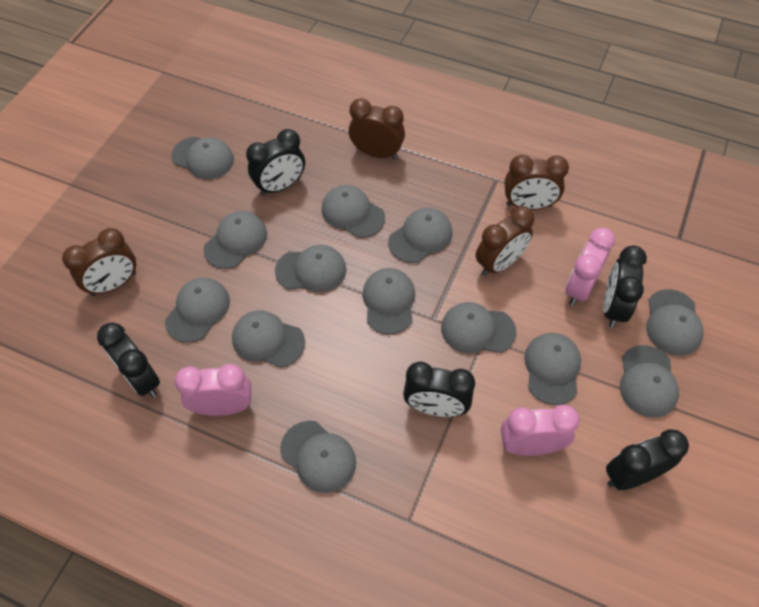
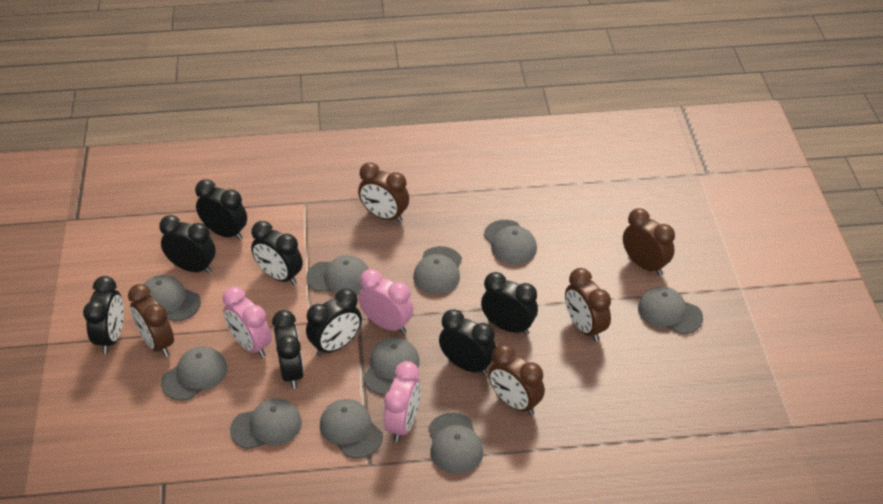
black clock: [97,323,160,397] [246,129,305,196] [403,362,475,417] [603,246,647,328] [606,429,689,490] = 5 -> [83,276,124,354] [159,215,216,274] [195,179,247,240] [251,221,303,285] [272,310,304,389] [306,289,362,356] [439,309,496,375] [481,272,538,335] = 8
brown clock: [62,228,136,296] [349,98,405,159] [476,206,534,276] [505,155,569,210] = 4 -> [128,284,174,357] [358,163,409,223] [488,344,545,415] [565,268,611,342] [623,208,675,276] = 5
grey cap: [165,278,230,343] [171,137,234,179] [204,211,267,269] [232,310,305,368] [275,245,346,292] [280,421,356,493] [322,185,385,238] [362,268,415,334] [388,208,453,263] [441,302,517,353] [524,333,581,405] [620,345,679,418] [646,289,703,356] = 13 -> [143,275,201,322] [161,346,227,401] [230,398,302,449] [306,255,369,294] [320,399,383,458] [363,338,420,395] [413,246,462,294] [428,413,484,474] [484,220,537,265] [638,286,703,334] = 10

